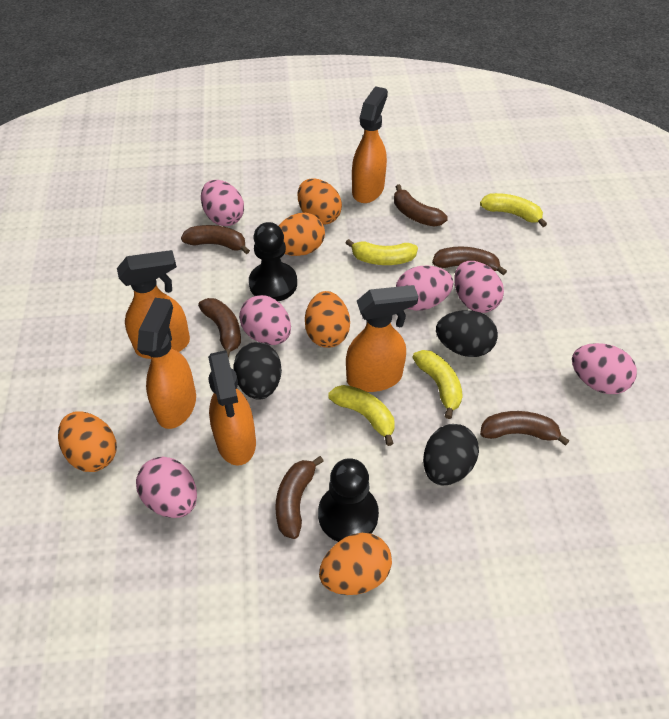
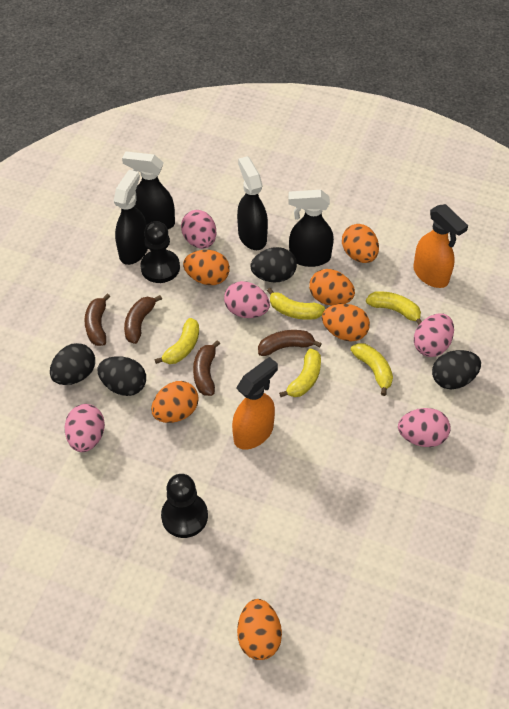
black egg: [233,342,282,400] [423,424,479,485] [436,310,498,357] = 3 -> [50,343,95,385] [97,356,146,396] [251,247,297,282] [432,350,481,389] = 4
black spray bottle: none = 0 -> [113,170,148,265] [122,151,175,229] [237,156,268,250] [288,190,334,267] = 4
brown banana: [181,225,250,254] [198,298,241,358] [275,456,324,539] [394,184,448,227] [432,247,507,275] [480,411,570,446] = 6 -> [84,294,110,346] [124,295,162,344] [193,340,220,396] [258,330,322,356] = 4
orange egg: [58,411,117,472] [279,213,325,256] [298,178,342,225] [305,291,350,348] [319,533,392,595] = 5 -> [151,381,199,423] [183,250,230,285] [237,599,282,660] [309,269,355,306] [322,304,370,341] [342,224,379,263] = 6
orange spray bottle: [117,250,190,359] [137,298,196,429] [208,350,256,466] [346,285,418,392] [352,86,388,203] = 5 -> [232,357,278,450] [413,204,468,288] = 2
pink egg: [136,457,197,518] [201,180,244,226] [239,295,291,345] [396,265,454,311] [454,261,504,313] [572,343,637,394] = 6 -> [65,404,105,452] [181,210,216,249] [224,281,270,318] [398,408,451,447] [414,313,454,357] = 5
yellow banana: [328,385,395,446] [346,239,418,265] [412,350,463,419] [480,193,547,227] = 4 -> [154,318,199,364] [267,288,325,320] [279,348,321,397] [351,343,393,396] [366,291,422,325] = 5

